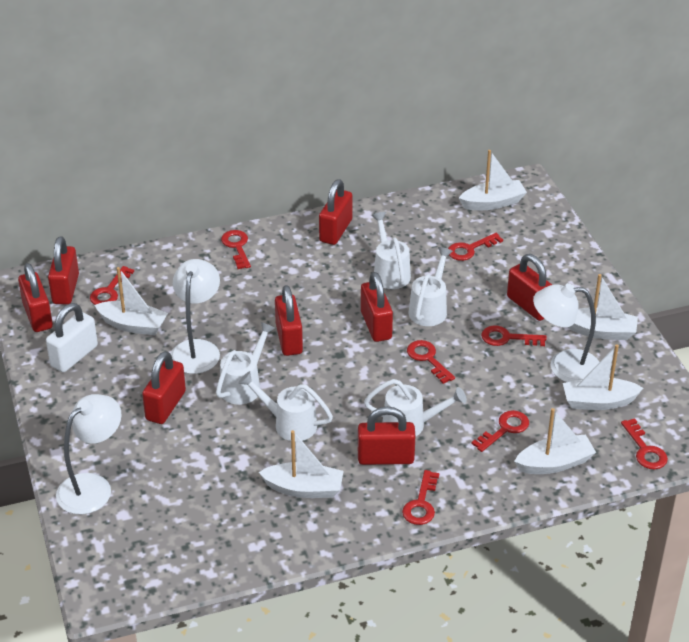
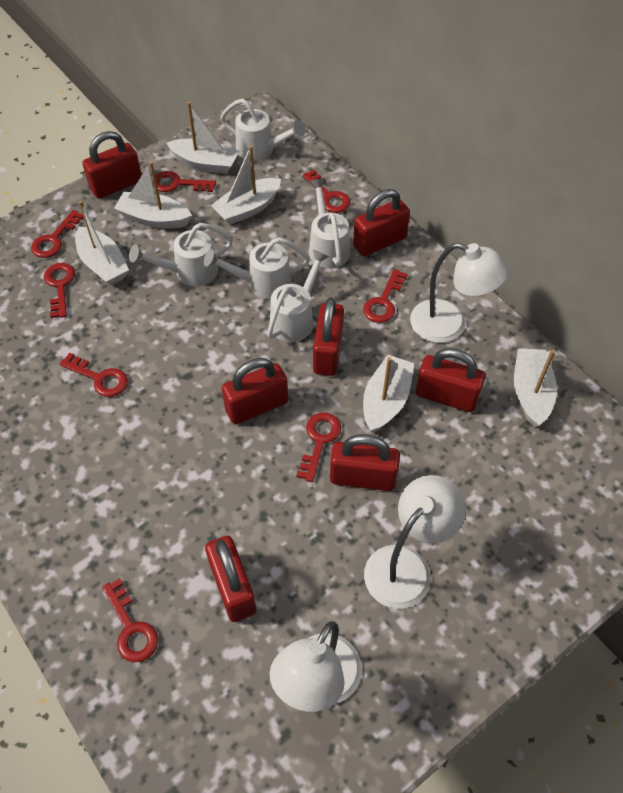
red padlock: [18,263,53,332] [48,236,79,304] [142,351,186,424] [275,285,303,356] [319,179,352,245] [358,407,415,465] [361,272,393,342] [507,254,552,321] = 8 -> [82,131,142,199] [205,536,256,622] [222,358,288,424] [313,298,344,376] [330,434,400,491] [353,189,410,257] [416,348,485,412] = 7
white padlock: [46,303,98,372] = 1 -> none = 0

